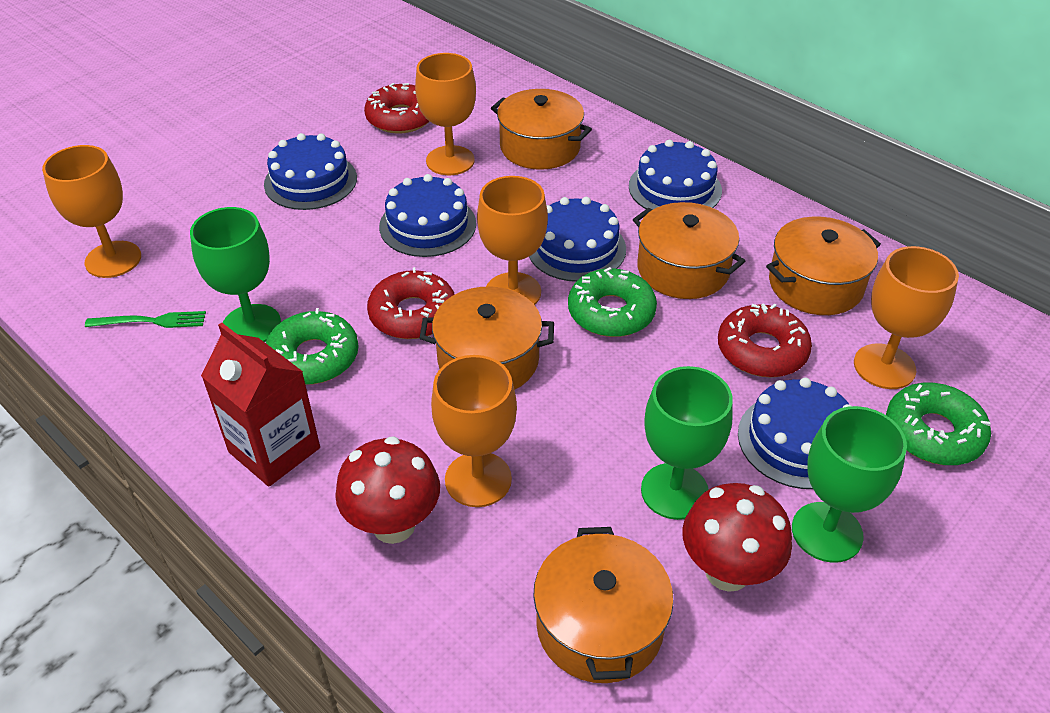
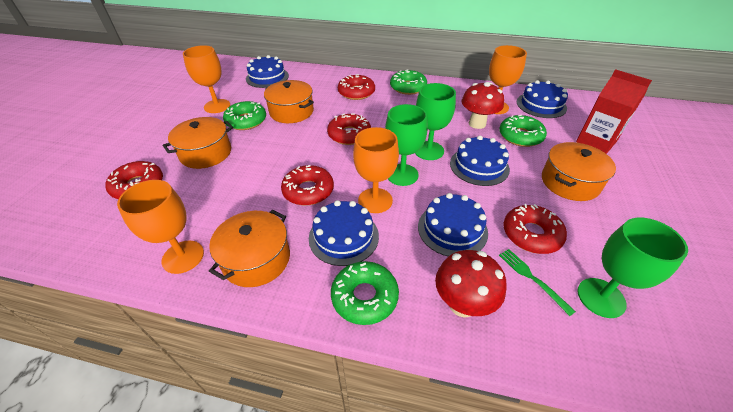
green donut: [266,308,359,385] [568,267,657,337] [886,383,991,465] = 3 -> [223,101,266,130] [331,261,399,325] [390,69,427,95] [499,114,547,147] = 4
orange goblet: [42,145,141,278] [415,53,476,175] [431,355,517,507] [477,176,548,305] [854,246,959,389] = 5 -> [117,180,204,274] [183,45,230,113] [353,127,399,213] [489,45,527,114] = 4
orange pot: [420,286,554,390] [491,89,592,170] [533,527,674,683] [633,202,745,299] [766,217,881,315] = 5 -> [163,117,233,169] [209,210,290,287] [264,80,314,123] [542,142,616,201] = 4
red donut: [364,83,430,134] [367,267,455,339] [718,303,812,378] = 3 -> [105,161,163,199] [281,165,334,205] [327,113,371,145] [338,74,375,100] [503,204,567,254] = 5

